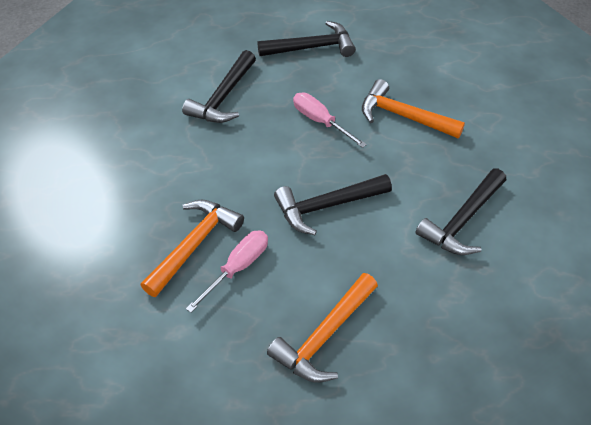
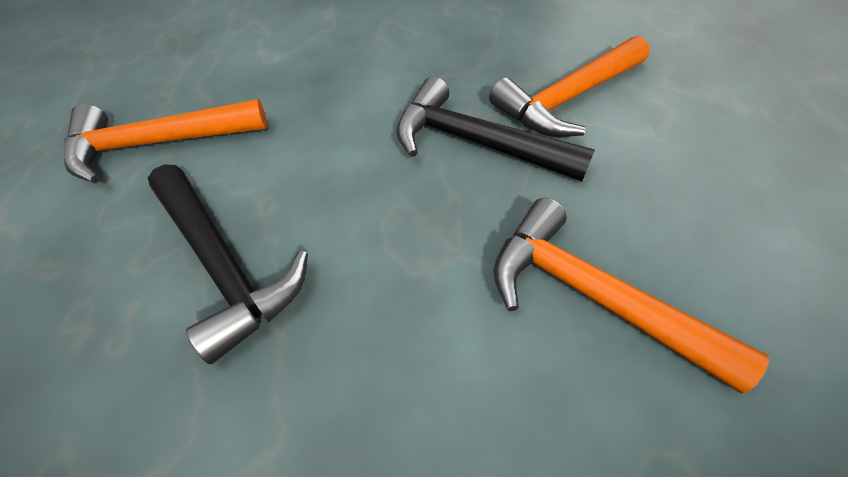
black hammer: [182,50,256,123] [257,21,355,57] [274,174,392,235] [416,168,506,255] = 4 -> [148,165,308,364] [396,77,595,181] = 2
pink screwdriver: [186,230,268,313] [293,92,367,148] = 2 -> none = 0

